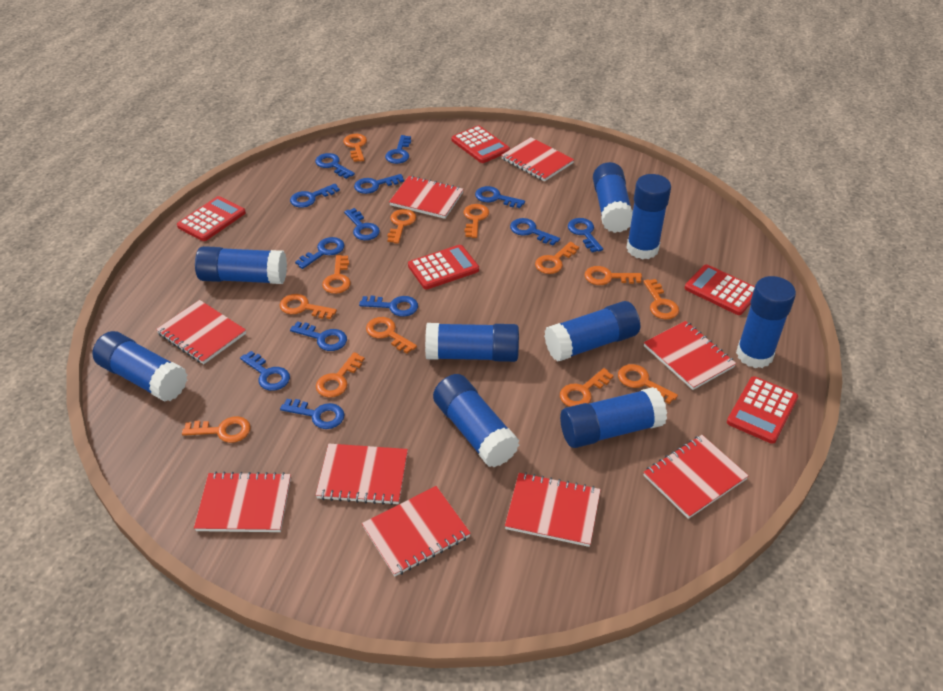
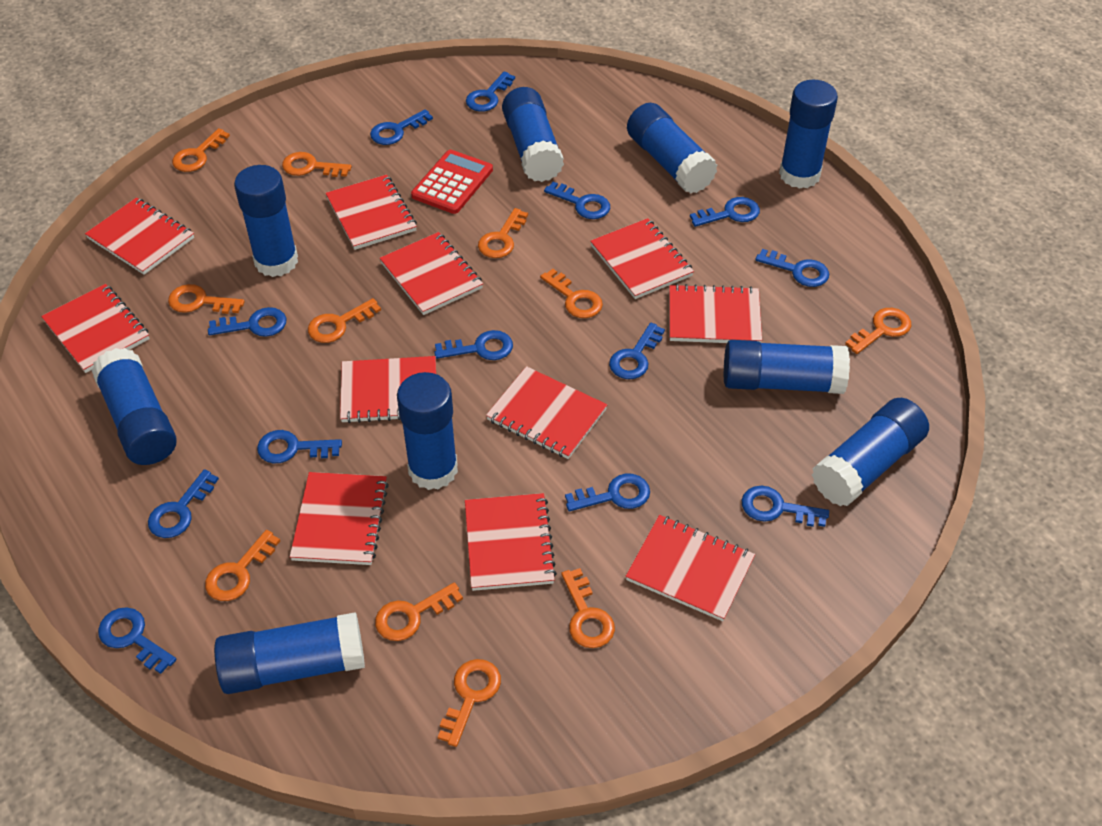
orange key: [182,416,251,443] [280,294,337,319] [316,352,365,398] [322,255,351,294] [343,134,367,162] [366,317,417,354] [387,209,416,244] [464,204,489,238] [535,242,579,274] [560,368,614,407] [584,266,642,285] [618,364,678,404] [643,279,679,320] = 13 -> [168,284,245,314] [172,128,230,172] [205,530,280,601] [282,152,352,177] [308,298,381,343] [375,582,463,641] [438,659,501,747] [478,208,528,258] [540,269,603,318] [561,568,615,648] [845,308,911,354] = 11
red calculator: [177,196,246,241] [408,245,479,289] [452,126,510,163] [685,264,755,315] [727,376,798,444] = 5 -> [411,150,493,214] = 1
red notebook: [156,300,246,364] [194,472,291,532] [316,444,408,505] [362,486,471,576] [389,176,463,219] [501,137,574,182] [505,472,601,547] [643,435,749,519] [644,321,736,390] = 9 -> [41,284,150,373] [85,198,194,275] [290,472,389,565] [325,175,417,250] [340,356,436,423] [380,232,483,315] [465,493,557,591] [486,366,607,459] [590,218,694,299] [626,515,755,621] [669,284,762,343] = 11

